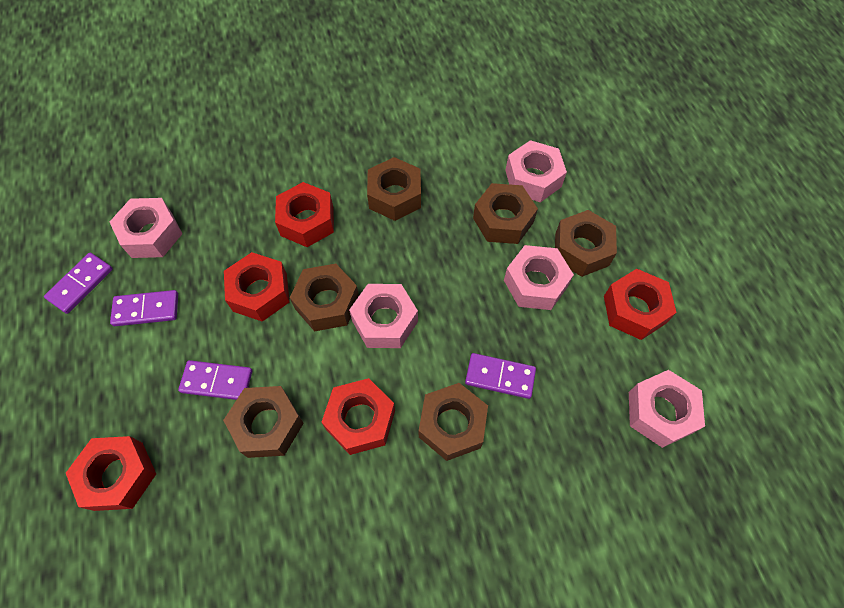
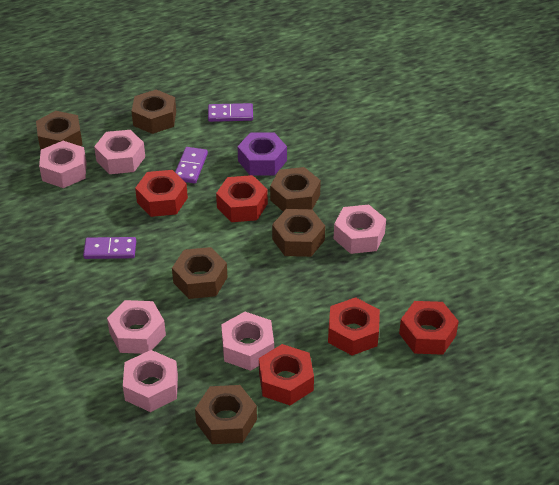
pink nut: [110,198,183,258] [349,284,418,348] [504,245,574,310] [505,140,567,202] [629,370,705,448] = 5 -> [39,141,86,188] [94,130,145,174] [107,300,166,354] [123,350,178,412] [221,312,274,371] [334,205,386,254] = 6
purple domino: [44,253,113,314] [110,290,178,326] [178,360,252,400] [465,353,536,399] = 4 -> [83,237,136,259] [175,147,208,184] [208,103,253,122] = 3
purple nut: none = 0 -> [237,133,287,175] = 1

